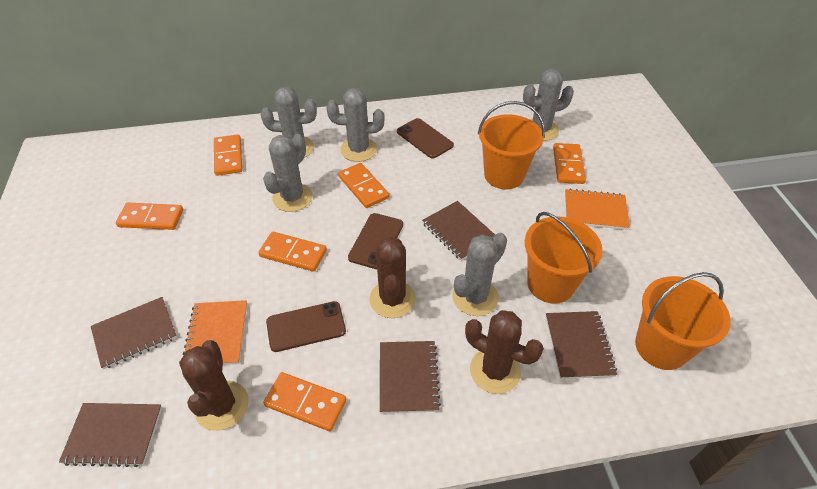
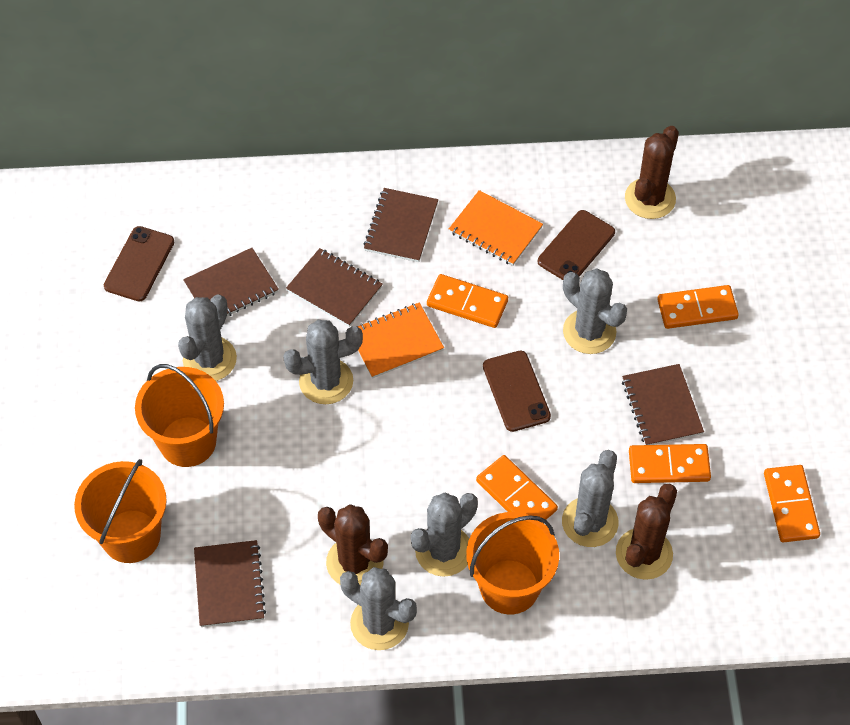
grey cactus: [261,87,317,158] [263,134,313,212] [326,88,384,162] [452,233,507,316] [523,69,574,141] = 5 -> [178,294,237,381] [283,319,363,404] [340,567,417,650] [411,492,478,577] [562,450,619,547] [563,268,627,354] = 6
orange domino: [116,203,183,230] [214,134,243,176] [258,232,327,272] [263,372,346,431] [338,163,389,208] [553,143,586,184] = 6 -> [427,274,508,328] [476,455,558,520] [629,444,711,483] [657,285,739,329] [764,465,820,542] = 5

